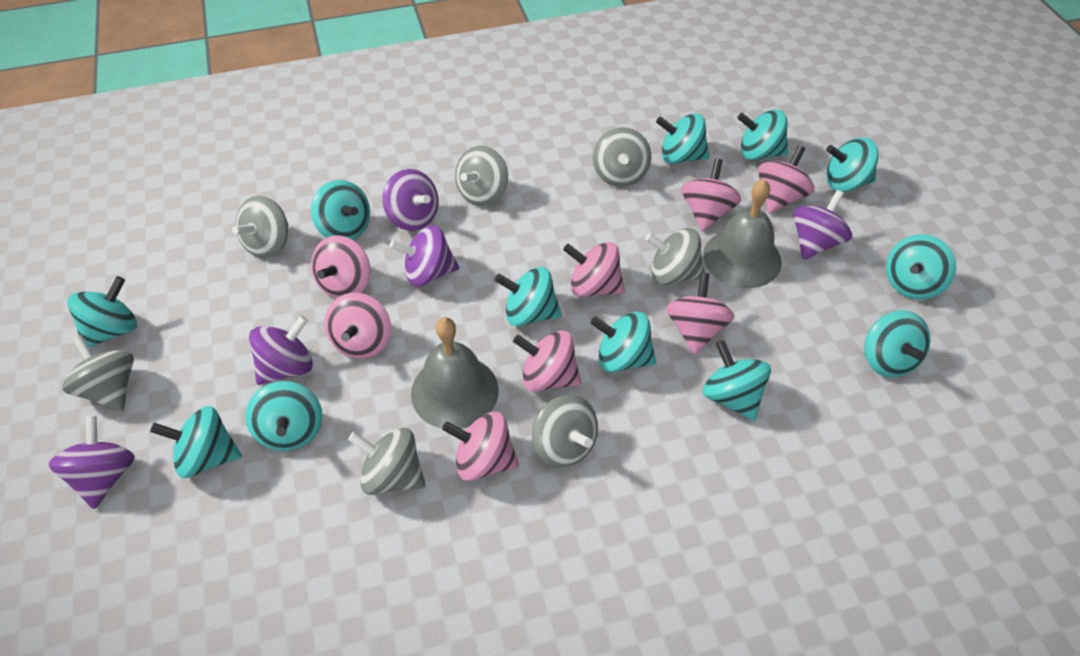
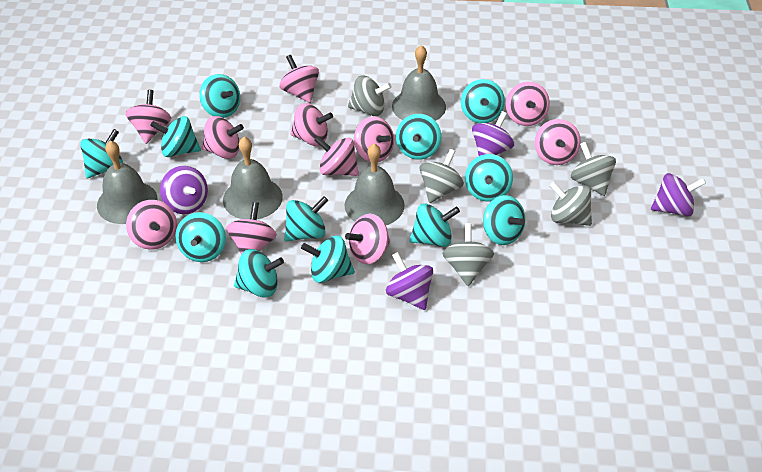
grey bell: [411,317,499,429] [703,179,782,288] = 2 -> [97,141,158,224] [223,137,283,219] [344,143,405,225] [392,45,446,121] = 4
grey spinning top: [62,334,134,411] [232,196,289,259] [348,428,426,495] [455,146,508,206] [532,395,598,468] [593,127,652,187] [645,228,705,285] = 7 -> [348,75,392,116] [420,149,464,203] [442,223,494,286] [549,182,592,226] [571,142,616,196] = 5
pink spinning top: [311,235,370,299] [324,293,392,359] [442,412,519,481] [513,330,581,392] [563,242,625,297] [666,273,734,355] [681,159,741,232] [758,146,815,214] = 8 -> [125,90,171,144] [126,200,177,250] [202,116,244,159] [226,202,277,254] [279,55,319,103] [290,103,333,146] [314,136,359,176] [345,214,390,264] [354,116,394,162] [506,81,550,126] [534,119,581,165] = 11
purple spinning top: [49,416,135,509] [249,315,313,385] [382,169,438,231] [390,225,459,287] [793,190,852,260] = 5 -> [160,166,208,214] [386,252,433,310] [472,111,514,156] [651,173,706,217] = 4

